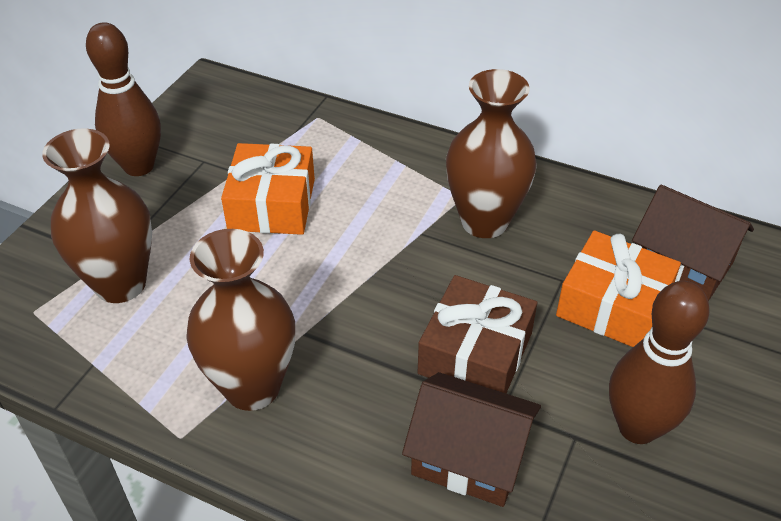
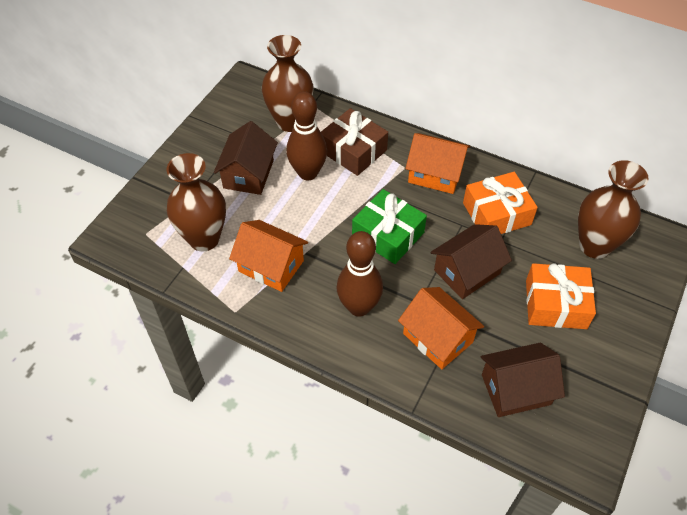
brown house: [402,372,541,507] [632,185,754,301] = 2 -> [214,121,278,195] [431,224,512,299] [481,343,565,417] = 3
green gift: none = 0 -> [352,189,427,264] = 1
orange house: none = 0 -> [229,220,308,292] [398,287,484,369] [405,133,470,194] = 3

